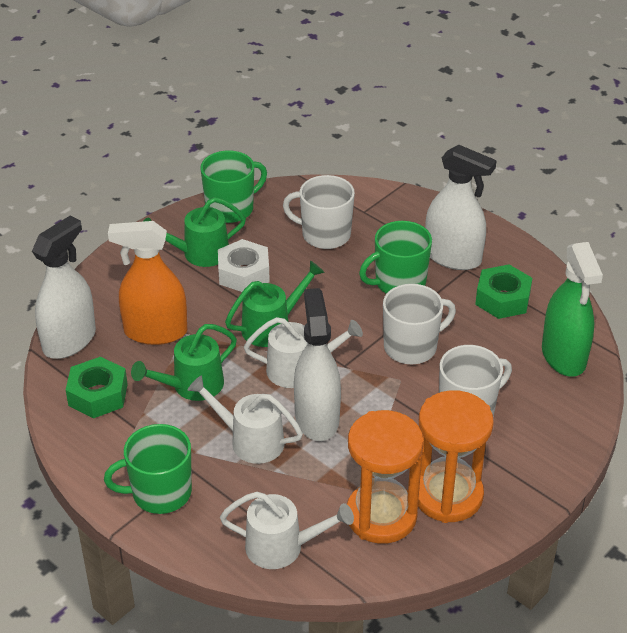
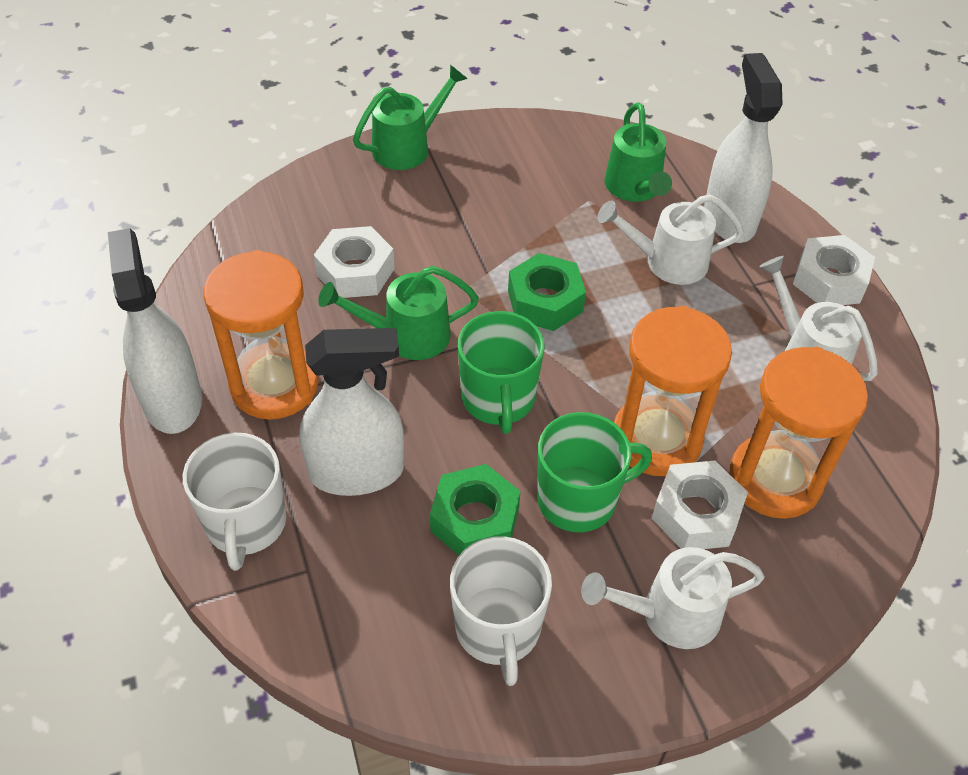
green mug: [104,424,192,514] [201,150,267,223] [359,221,432,294] = 3 -> [458,311,545,434] [537,412,652,532] = 2
green spray bottle: [542,242,603,376] = 1 -> none = 0
orange hourglass: [347,410,424,544] [418,390,494,523] = 2 -> [204,250,318,420] [614,306,732,476] [729,347,868,519] = 3
orange spray bottle: [108,221,187,345] = 1 -> none = 0
white mug: [283,175,355,249] [383,284,456,364] [439,345,512,416] = 3 -> [183,433,286,571] [450,536,552,686] = 2
white nut: [218,239,270,292] = 1 -> [314,226,395,298] [652,461,748,549] [793,235,875,305] = 3

